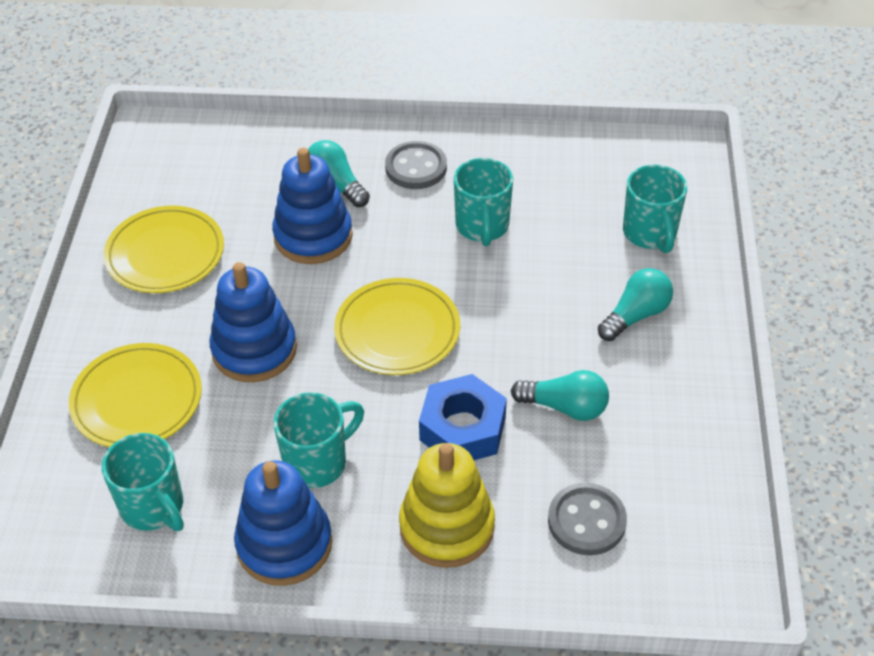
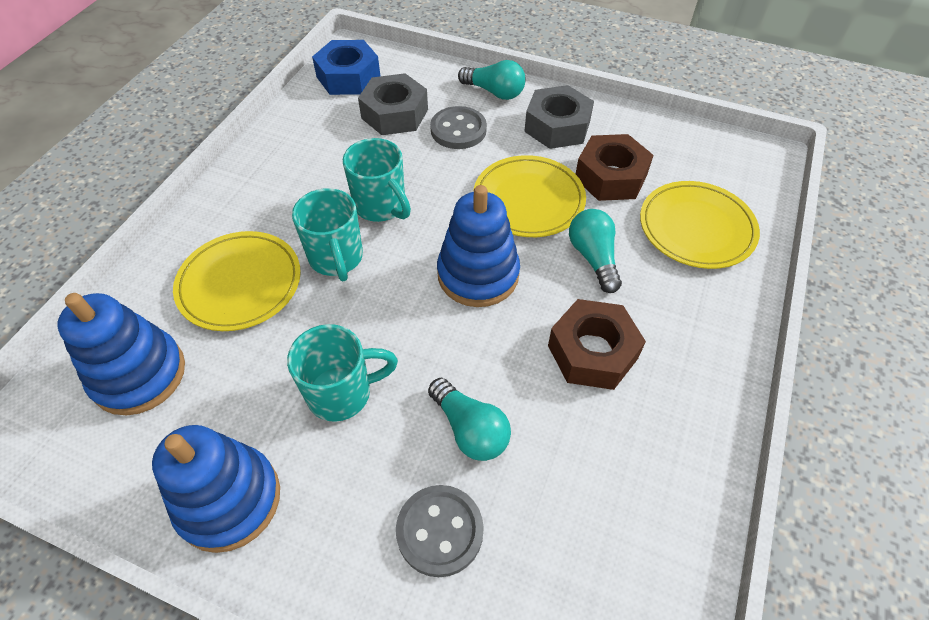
brown nut: none = 0 -> [548,299,646,390] [576,134,654,201] = 2
grey nut: none = 0 -> [358,73,428,135] [524,85,594,149] = 2
turquoise mug: [102,433,184,531] [274,392,364,488] [454,158,513,247] [623,164,687,253] = 4 -> [287,324,398,422] [292,188,363,281] [343,138,411,222] = 3
yellow stacking toy: [399,443,495,568] = 1 -> none = 0

